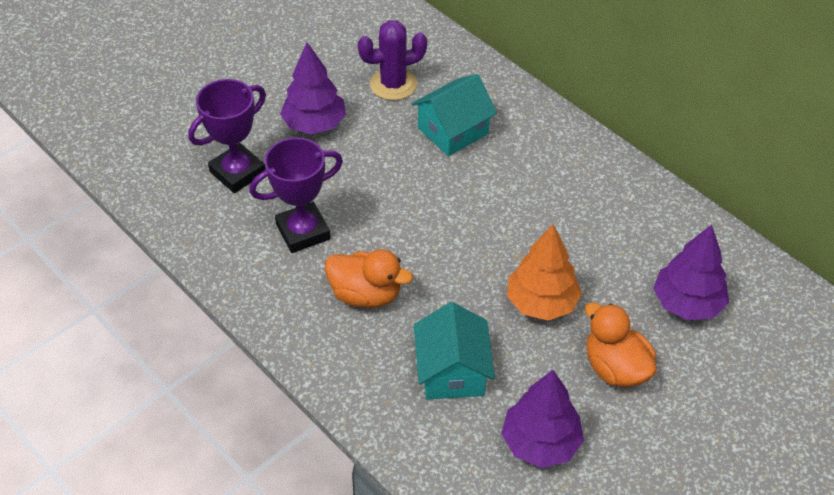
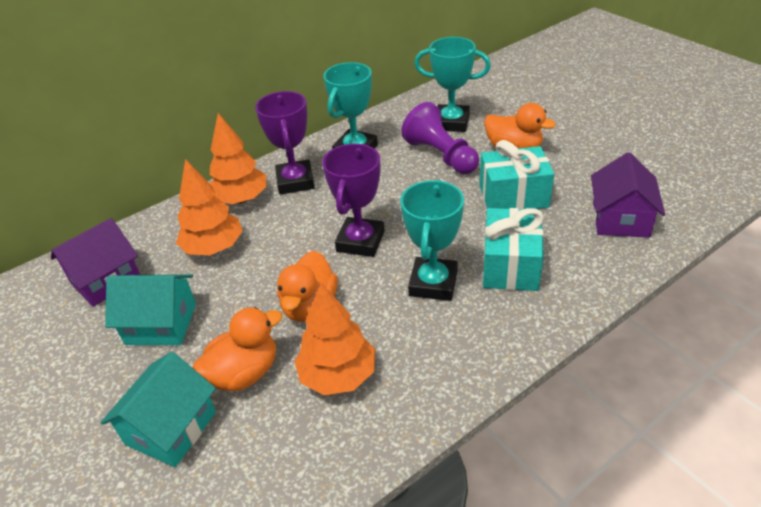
orange duck: [325,249,413,308] [585,302,657,387] = 2 -> [193,307,282,391] [277,251,338,322] [484,103,556,149] = 3
orange tree: [507,224,582,321] = 1 -> [176,159,243,255] [210,113,267,204] [294,282,375,395] = 3
purple cactus: [358,20,427,100] = 1 -> none = 0
purple house: none = 0 -> [51,218,140,307] [591,152,665,238] = 2
purple pawn: none = 0 -> [401,102,479,174] = 1
purple tree: [280,42,346,134] [501,370,584,468] [653,225,729,321] = 3 -> none = 0
turquoise gift: none = 0 -> [479,140,554,209] [483,208,544,291] = 2
turquoise trophy: none = 0 -> [323,62,378,149] [400,180,464,301] [414,37,491,132] = 3

